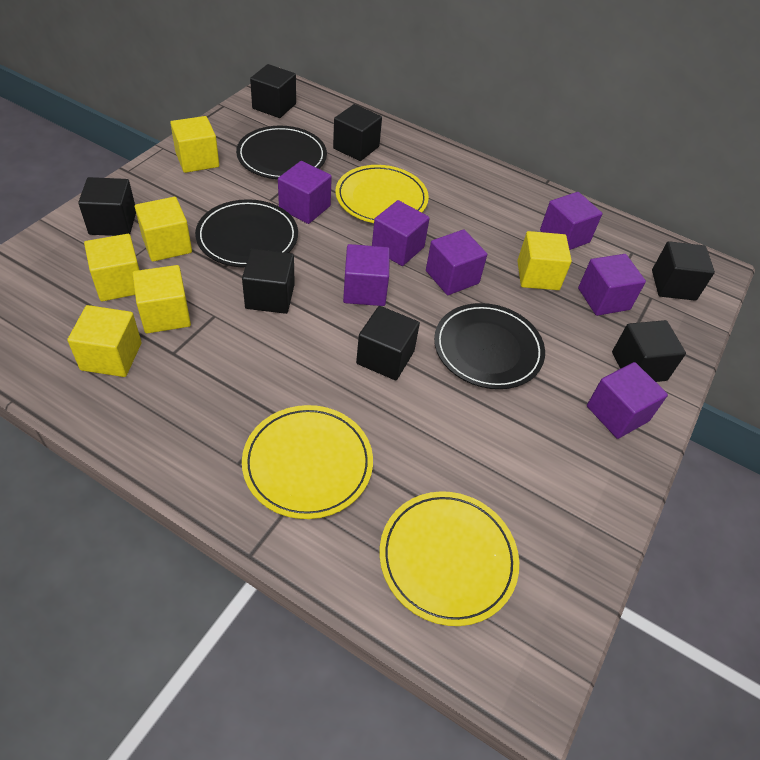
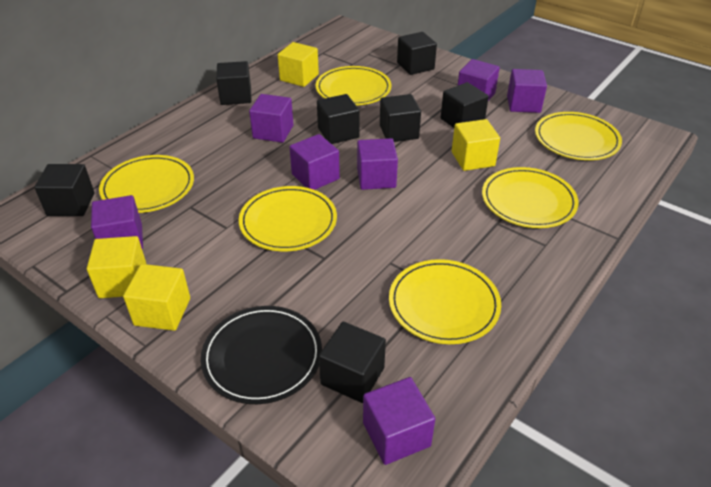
black plate: [195,199,298,268] [236,126,327,179] [434,303,545,389] = 3 -> [201,306,322,404] = 1
yellow cube: [67,305,142,377] [84,234,139,301] [133,265,191,334] [135,197,192,262] [170,116,219,173] [517,231,572,290] = 6 -> [87,236,146,298] [123,264,190,331] [278,42,319,87] [452,119,500,171] = 4
yellow plate: [242,405,373,519] [336,165,429,223] [379,491,519,626] = 3 -> [99,155,194,213] [239,186,337,251] [316,66,392,105] [389,259,501,344] [482,167,579,228] [535,112,622,160] = 6

